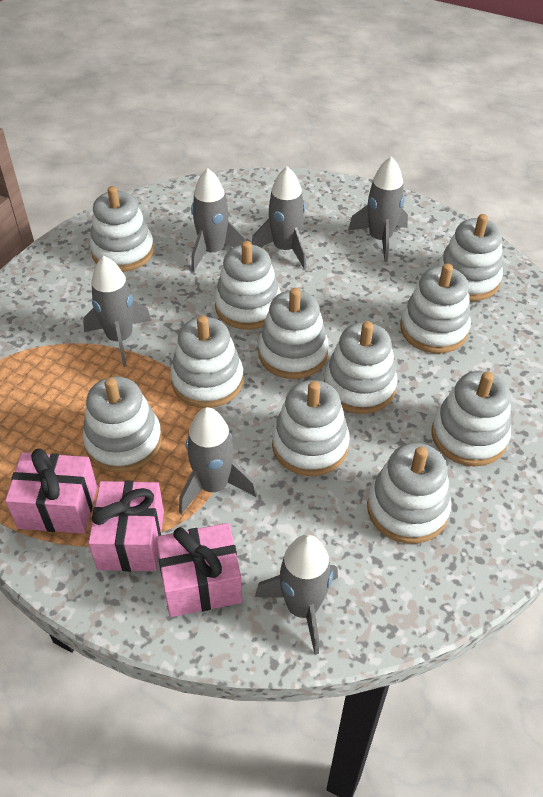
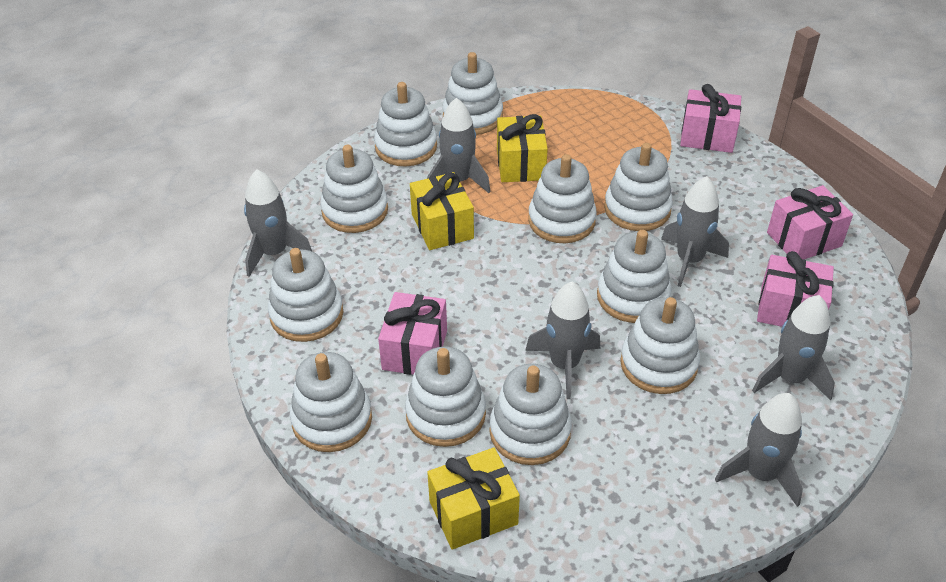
pink gift: [5,448,97,534] [88,481,164,571] [156,523,242,617] = 3 -> [378,292,447,375] [680,84,741,153] [757,251,834,327] [767,185,853,259] = 4
yellow gift: none = 0 -> [410,172,474,250] [427,448,520,550] [497,114,548,182] = 3

